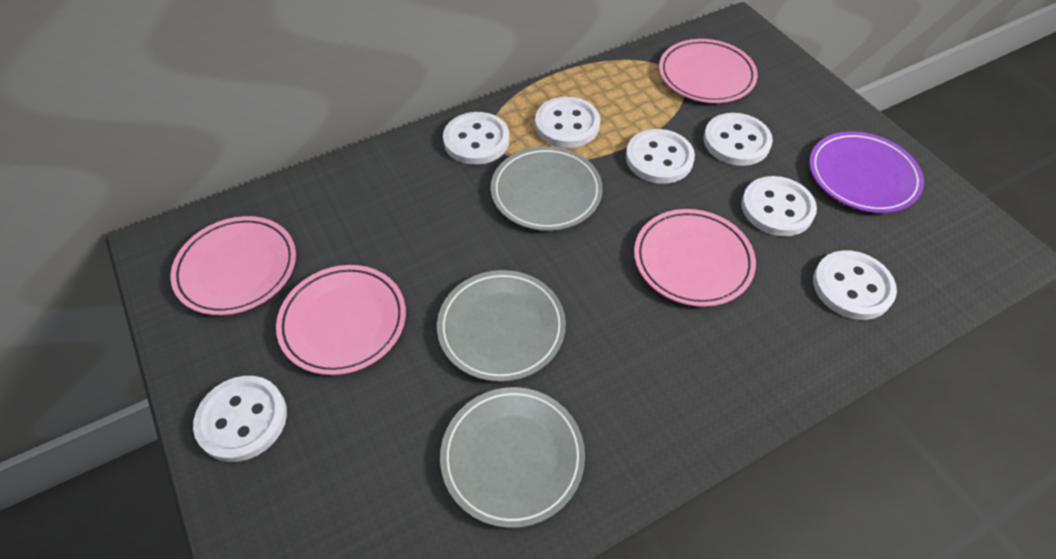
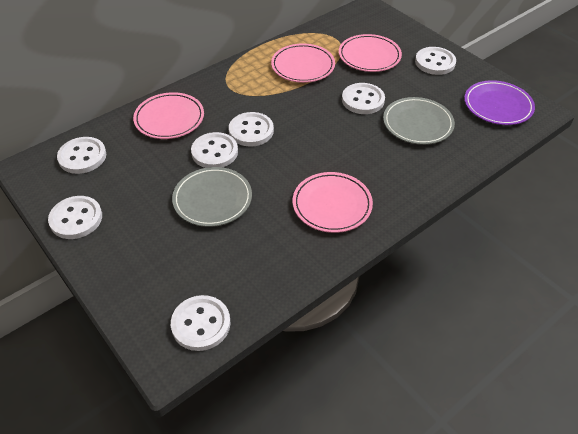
grey plate: [437,270,566,382] [440,387,585,528] [491,146,603,231] = 3 -> [172,167,252,227] [383,97,455,145] = 2

